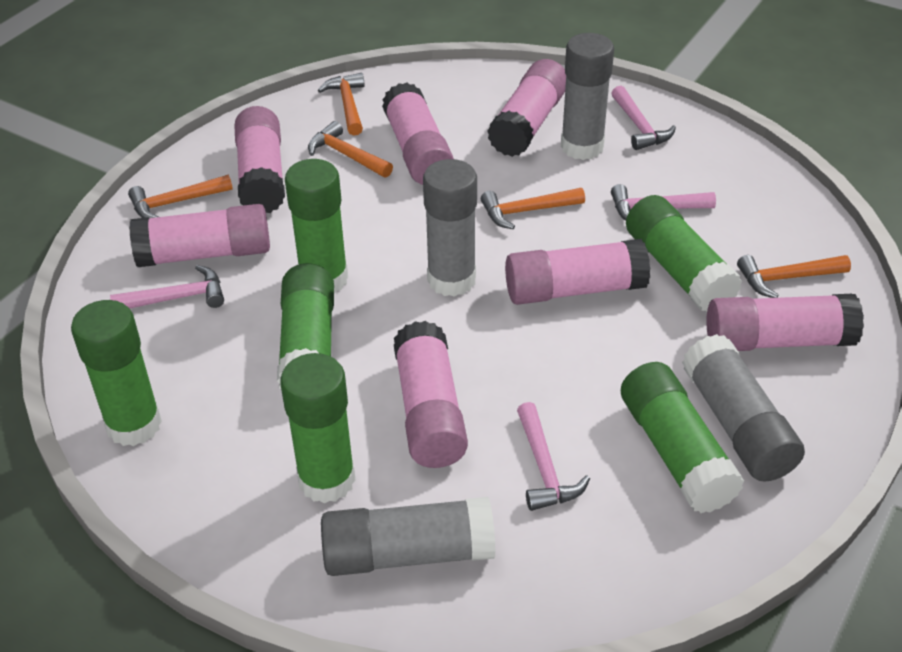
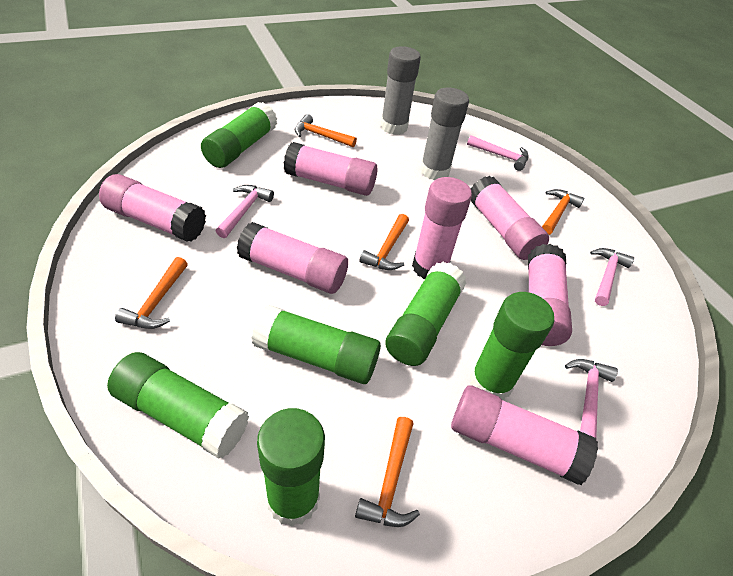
grey glue stick: [321,497,496,576] [423,159,477,297] [561,33,614,160] [682,334,805,482] = 4 -> [381,46,421,135] [420,88,469,180] = 2

